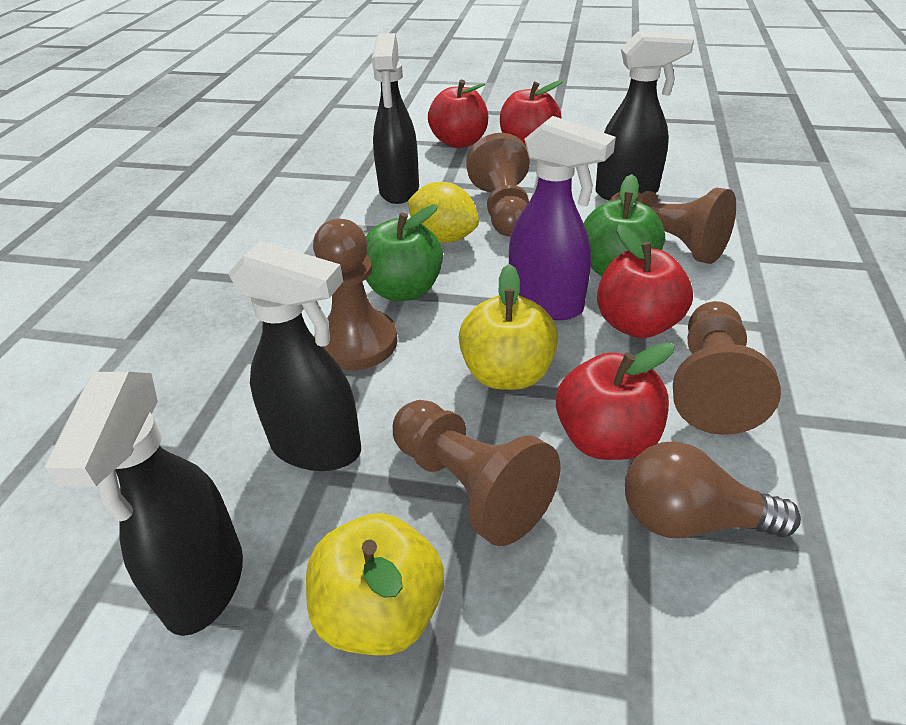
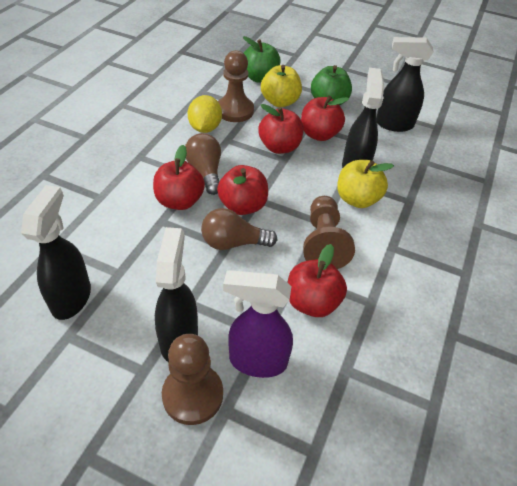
brown light bulb: [625,441,801,538] = 1 -> [185,133,221,195] [201,208,277,250] = 2
brown pawn: [313,219,397,370] [393,400,561,546] [466,133,530,237] [610,188,736,264] [673,301,781,435] = 5 -> [162,334,223,425] [218,50,254,122] [303,196,355,269] = 3
red apple: [428,80,488,148] [500,80,563,146] [556,342,675,460] [597,225,693,338] = 4 -> [153,145,205,210] [217,165,268,215] [258,104,304,154] [288,244,347,317] [301,96,349,141] = 5

